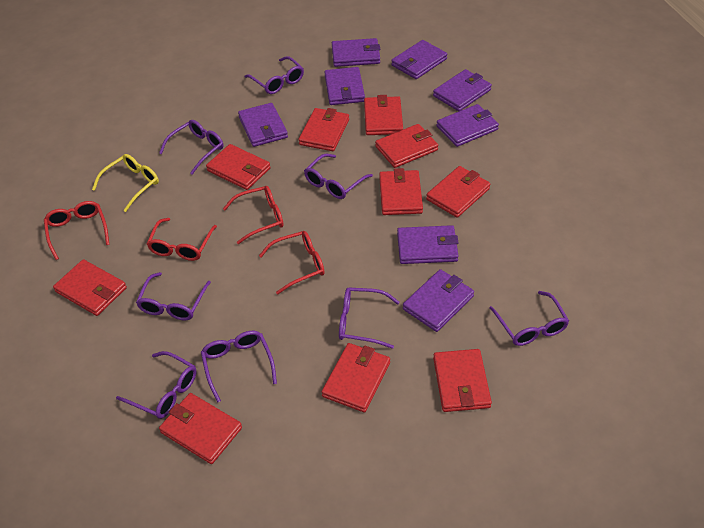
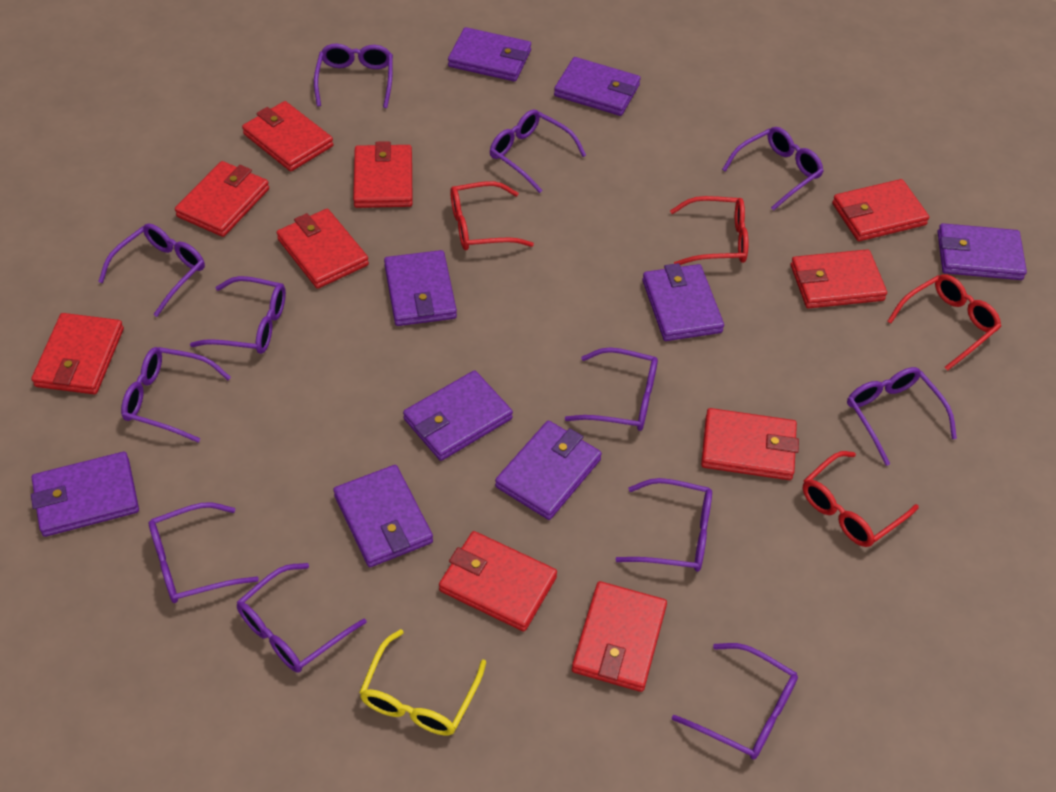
purple glasses: [116,351,197,419] [136,272,211,321] [159,120,224,175] [201,331,277,402] [245,56,304,94] [304,154,373,199] [339,288,400,349] [489,291,569,346] = 8 -> [98,223,205,317] [121,347,231,443] [149,502,259,603] [190,276,286,354] [237,563,367,673] [314,43,393,108] [490,109,586,193] [565,347,658,431] [615,478,712,572] [672,643,798,760] [722,127,823,211] [847,367,957,466] = 12
purple wallet: [238,103,288,147] [325,67,365,105] [332,38,380,67] [391,40,447,79] [397,225,459,264] [403,269,474,332] [433,69,492,111] [436,104,499,147] = 8 -> [31,452,139,537] [333,465,433,567] [384,250,457,326] [403,370,513,461] [448,27,531,82] [495,421,602,520] [554,57,641,116] [642,263,724,341] [937,223,1027,280] = 9

